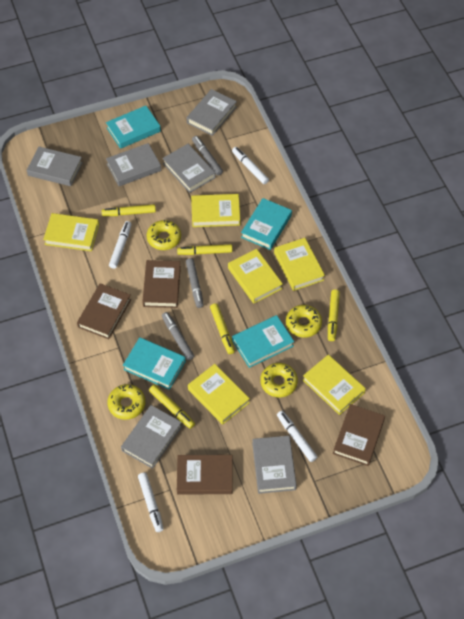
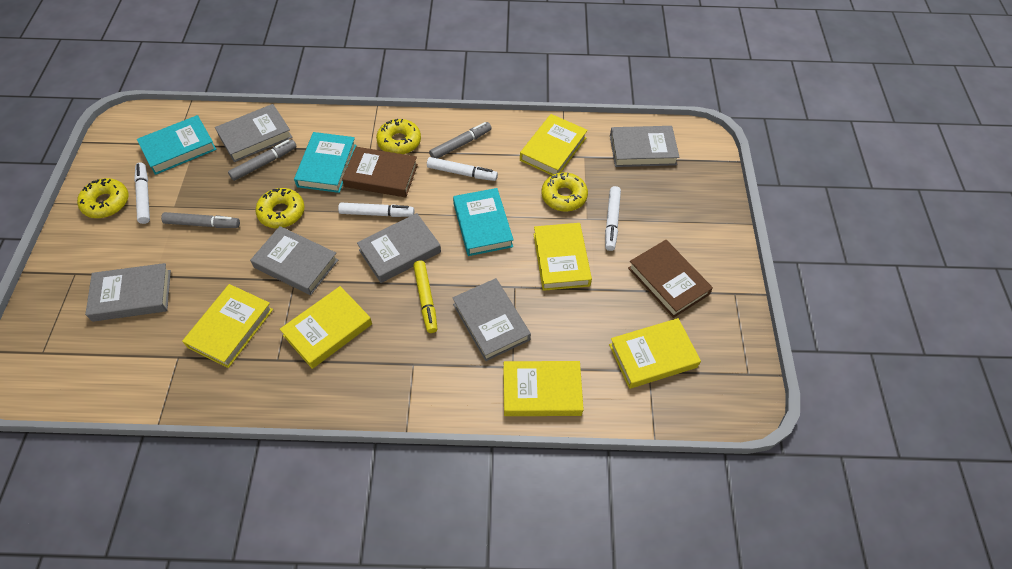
brown book: [77,283,131,339] [142,260,181,308] [177,455,233,494] [333,404,385,466] = 4 -> [342,147,418,197] [628,240,713,318] = 2
turquoise book: [106,106,161,149] [123,337,186,390] [232,315,294,368] [241,198,292,250] = 4 -> [137,115,217,175] [294,132,357,193] [453,188,514,256] = 3
yellow marker: [102,204,156,216] [149,385,195,429] [177,244,232,255] [210,303,235,354] [328,289,340,341] = 5 -> [413,260,437,333] = 1

